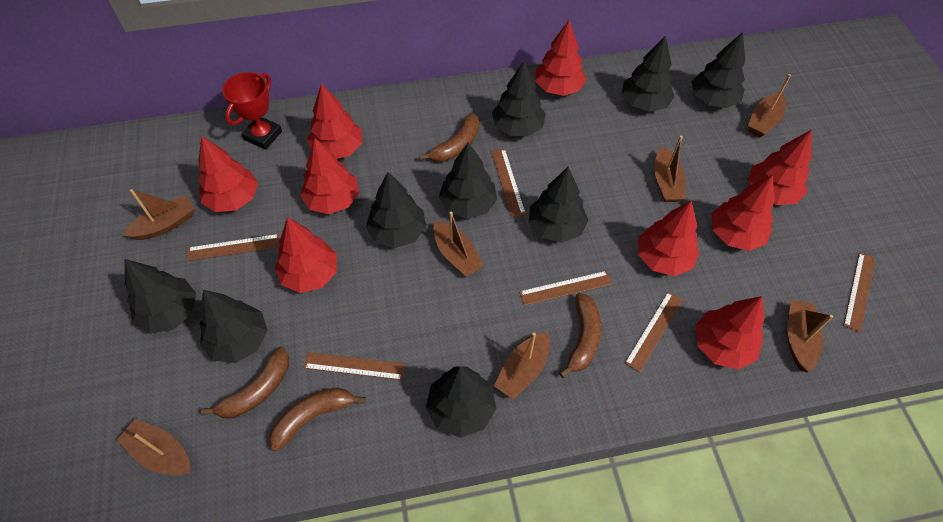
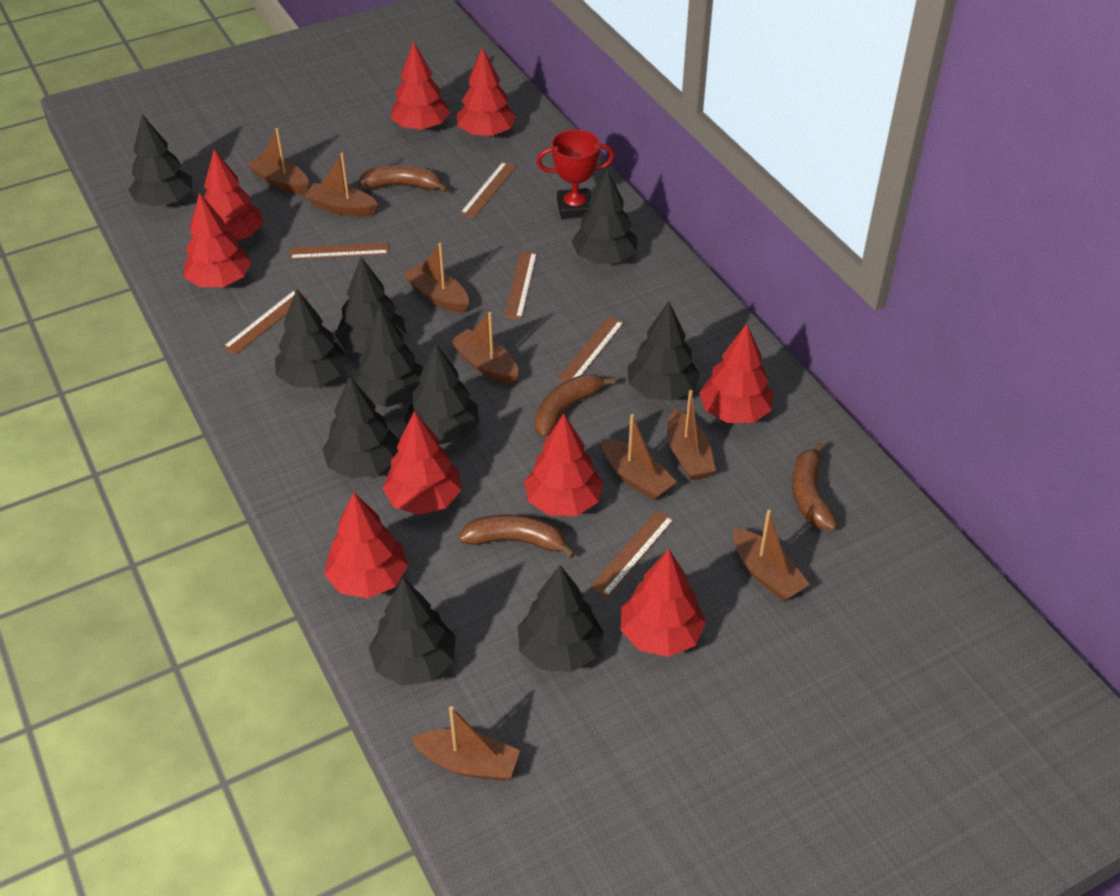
black tree: [125,259,196,334] [199,290,268,363] [366,172,426,248] [426,366,496,438] [439,142,497,219] [492,61,546,136] [529,167,588,243] [622,35,675,112] [692,32,745,108] = 9 -> [128,114,192,207] [275,289,347,387] [322,376,399,478] [335,257,406,354] [354,307,423,407] [369,578,456,686] [404,343,479,445] [518,565,604,672] [572,170,637,264] [628,301,700,401] = 10
brown boat: [117,419,191,475] [123,189,195,240] [434,211,484,277] [494,332,550,400] [654,136,685,202] [748,74,791,137] [788,300,833,372] = 7 -> [247,128,309,194] [304,153,378,217] [403,242,469,313] [411,706,520,781] [450,312,518,384] [602,414,676,500] [667,390,716,480] [733,510,810,601] = 8

